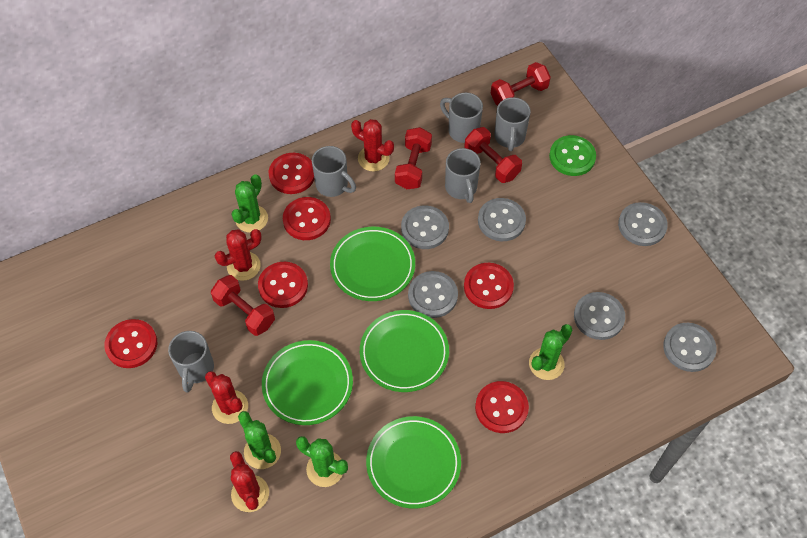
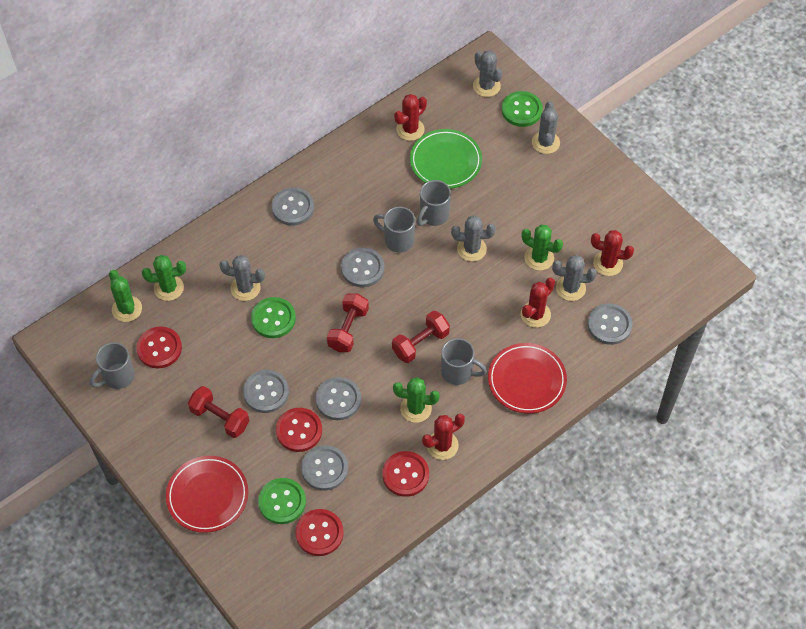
green button: [549,135,596,176] = 1 -> [251,297,296,338] [258,478,306,524] [502,91,543,127] = 3
green plate: [262,340,353,425] [330,227,415,301] [360,310,449,392] [366,416,461,508] = 4 -> [410,129,482,188] = 1
grey cactus: none = 0 -> [219,255,265,301] [451,215,496,261] [473,50,502,97] [532,101,560,154] [552,255,597,301] = 5
grey mug: [168,331,214,393] [312,146,356,197] [440,92,483,143] [445,148,481,203] [494,97,531,151] = 5 -> [90,342,135,389] [373,207,415,253] [417,180,451,226] [441,338,487,385] = 4
red button: [104,319,157,368] [258,262,308,308] [269,153,315,194] [283,197,331,240] [464,263,514,309] [475,381,529,433] = 6 -> [136,326,182,369] [276,408,322,452] [295,509,344,556] [382,451,429,497] = 4
red dumbbell: [211,275,275,336] [395,127,432,189] [464,127,522,183] [490,62,551,105] = 4 -> [188,386,249,438] [327,293,369,352] [392,311,450,363] = 3
red plate: none = 0 -> [166,456,248,533] [488,343,567,414] = 2

